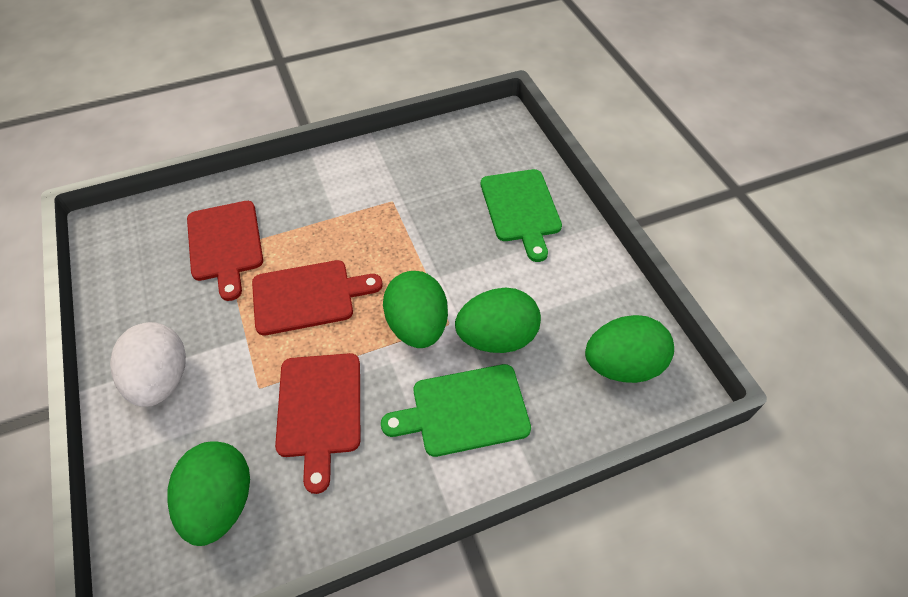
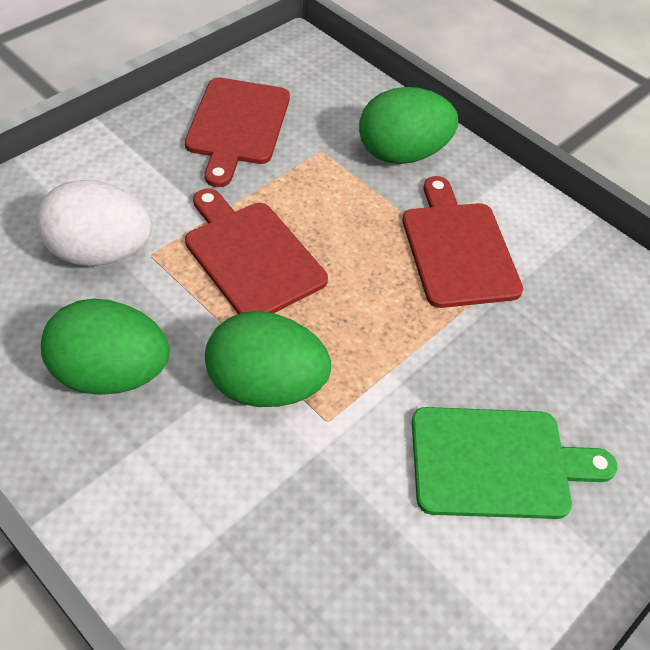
green cutting board: [381,364,531,457] [481,169,562,262] = 2 -> [412,407,617,519] = 1
green egg: [167,442,250,546] [383,271,448,348] [455,288,541,353] [585,315,674,383] = 4 -> [41,298,170,395] [205,311,331,407] [359,87,458,164] = 3

